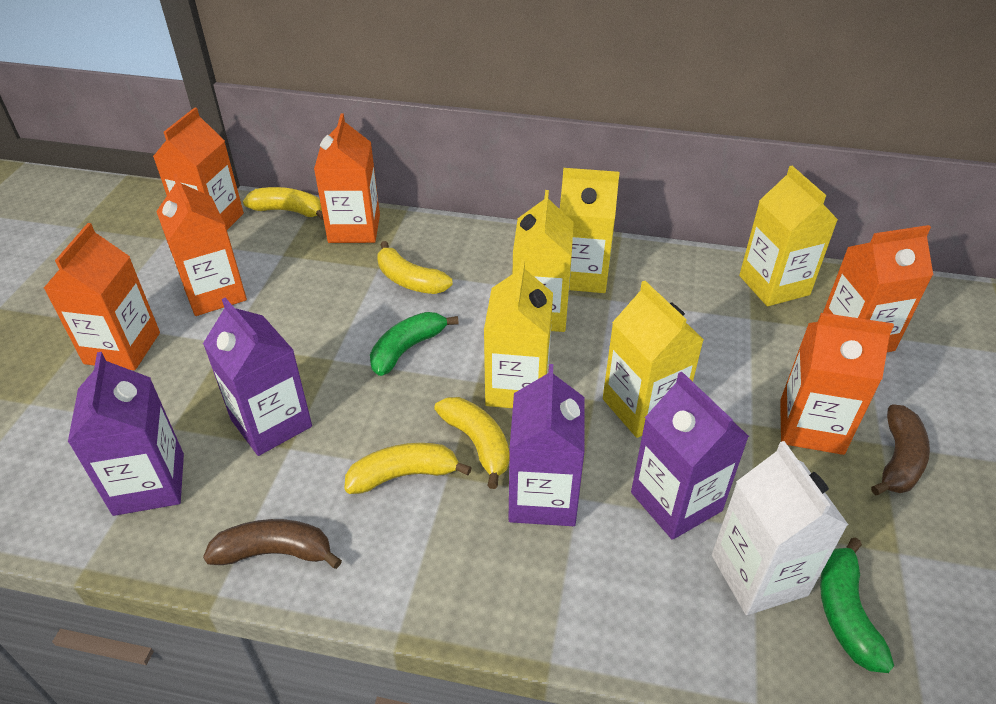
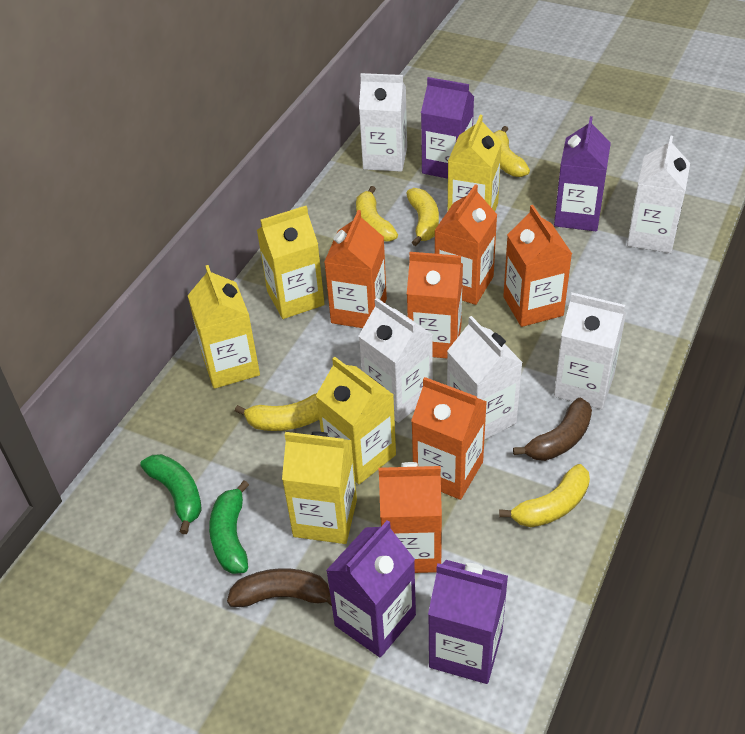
white carton: [712,441,848,615] = 1 -> [359,73,407,172] [359,298,433,423] [447,316,523,440] [554,293,626,409] [627,135,690,253] = 5
yellow banana: [243,187,324,220] [344,443,472,494] [377,241,453,294] [434,397,510,489] = 4 -> [235,393,319,431] [356,186,398,242] [406,188,439,246] [494,126,530,177] [499,464,590,527] = 5

